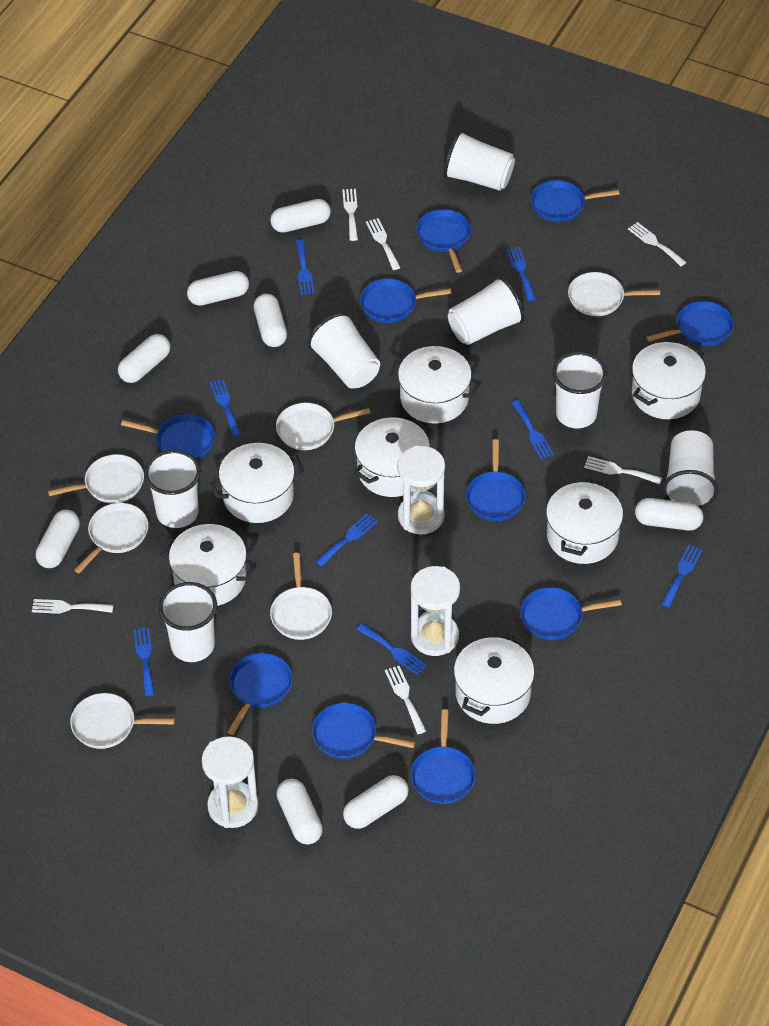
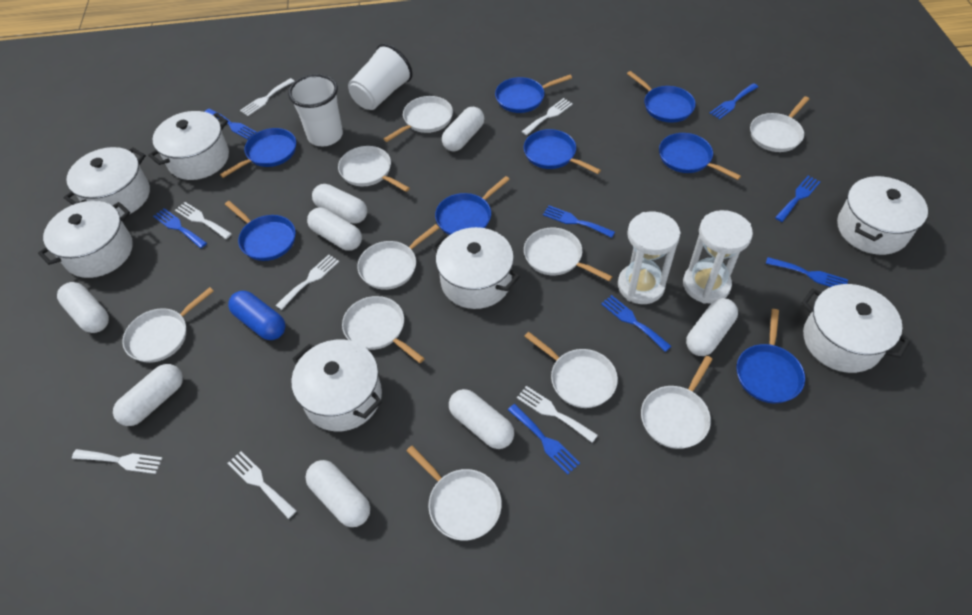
blue capsule: none = 0 -> [228,291,285,340] = 1
blue pan: [121,414,215,460] [227,653,293,735] [312,703,415,759] [360,279,452,323] [411,709,476,804] [416,209,471,273] [466,439,526,521] [520,587,622,640] [531,180,619,222] [647,301,734,346] = 10 -> [220,128,296,178] [225,201,296,261] [435,176,510,235] [495,75,572,113] [524,129,601,174] [627,71,696,123] [659,133,741,180] [737,309,805,403] = 8
white cup: [144,450,201,528] [159,582,217,662] [308,312,380,388] [443,130,515,191] [448,276,525,345] [552,352,607,428] [662,430,718,508] = 7 -> [288,74,343,146] [348,43,413,110] = 2
white fork: [32,599,113,614] [342,189,358,241] [366,218,401,270] [385,666,426,734] [584,456,662,484] [628,222,687,266] = 6 -> [72,449,162,474] [175,202,232,239] [228,451,297,519] [240,78,295,116] [275,255,339,310] [517,386,598,443] [521,98,573,135] = 7
white hourglass: [202,736,258,828] [397,446,445,535] [411,566,460,656] = 3 -> [618,212,681,304] [683,210,753,304] = 2
white pan: [48,454,144,503] [70,693,175,749] [74,503,149,573] [270,553,332,640] [276,403,370,450] [568,272,660,316] = 6 -> [122,287,214,363] [338,146,410,192] [342,296,425,363] [357,224,439,290] [384,96,453,142] [406,446,502,540] [524,228,612,281] [524,332,618,408] [641,356,713,449] [750,96,809,152] = 10

